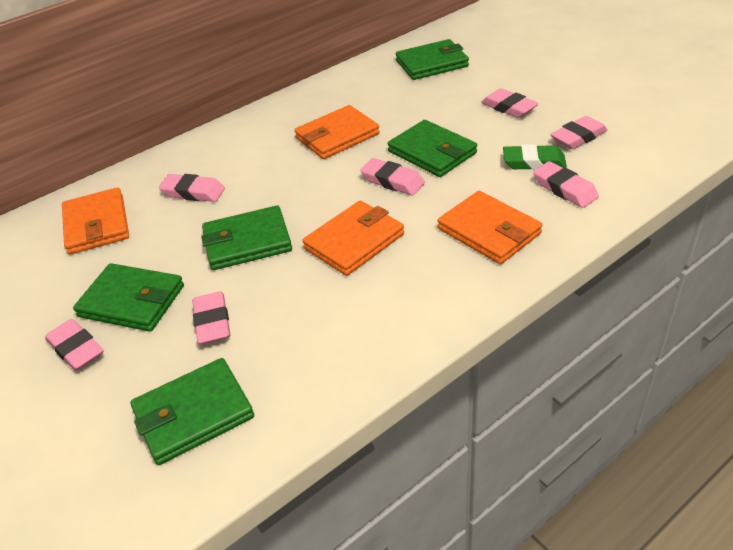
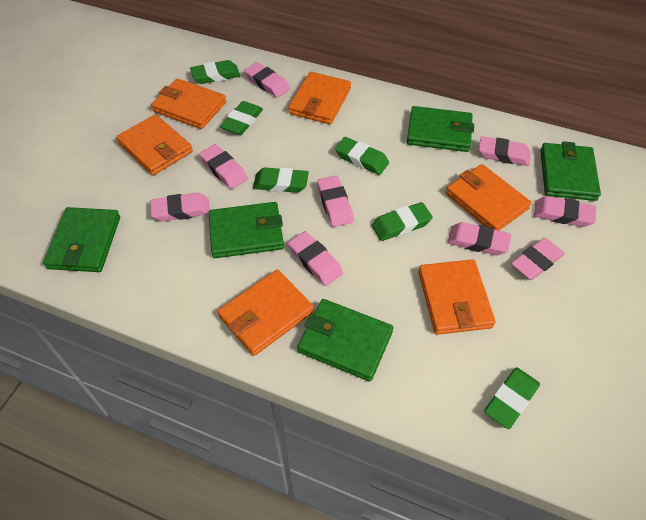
green eraser: [503,144,567,170] = 1 -> [190,60,240,84] [220,101,263,135] [253,167,309,193] [335,137,389,175] [372,202,433,241] [484,368,540,429] = 6
orange wallet: [62,187,129,255] [294,105,380,159] [302,201,404,276] [438,191,542,264] = 4 -> [116,114,193,175] [151,78,226,129] [217,270,314,356] [288,72,351,124] [418,259,495,335] [446,164,532,231] = 6
pink eraser: [45,319,104,371] [159,174,225,202] [192,291,230,344] [360,158,425,195] [481,88,539,118] [533,161,599,208] [550,116,608,149] = 7 -> [150,193,210,221] [199,144,248,189] [244,62,290,98] [288,231,343,286] [317,176,354,227] [448,222,511,255] [479,136,531,166] [511,238,565,280] [534,196,596,227] = 9

